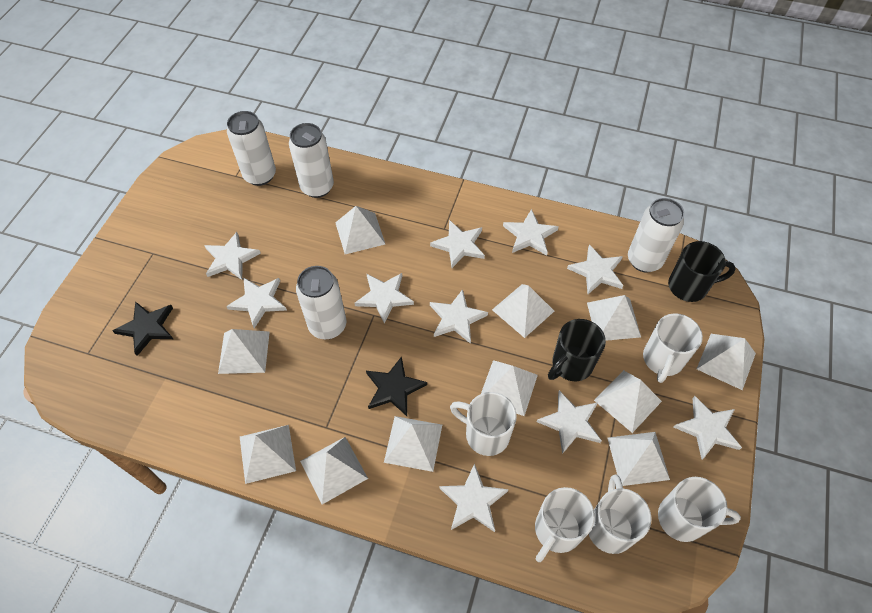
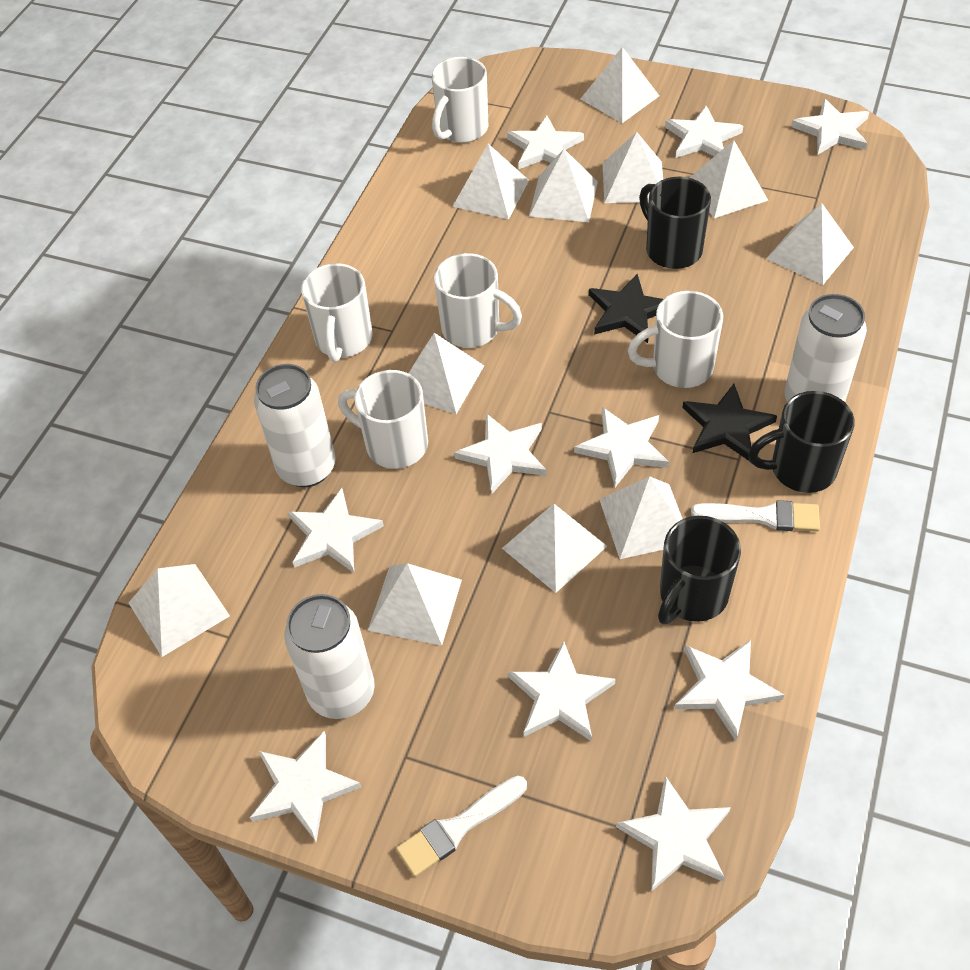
black mug: [548,319,606,381] [668,241,736,302] = 2 -> [639,177,711,269] [658,516,741,624] [748,391,855,493] = 3
white brush: none = 0 -> [396,776,527,877] [691,500,820,531] = 2
white can: [227,111,276,186] [289,123,334,198] [296,266,346,339] [628,198,684,272] = 4 -> [254,364,336,487] [284,594,375,719] [785,294,867,402] = 3

